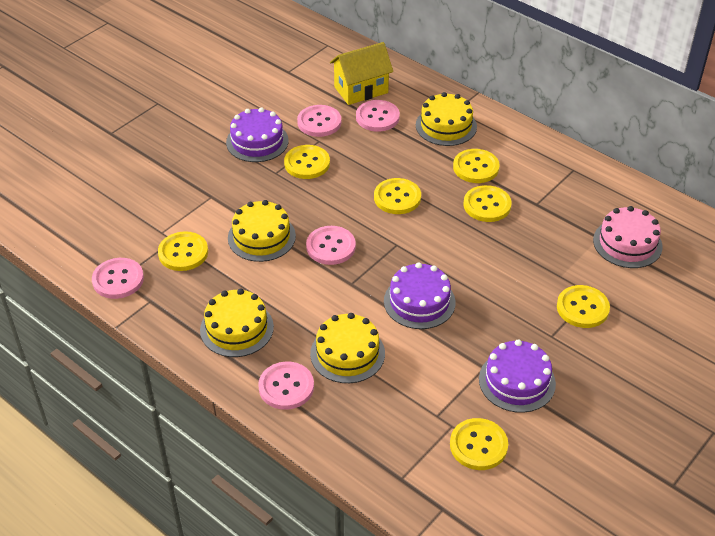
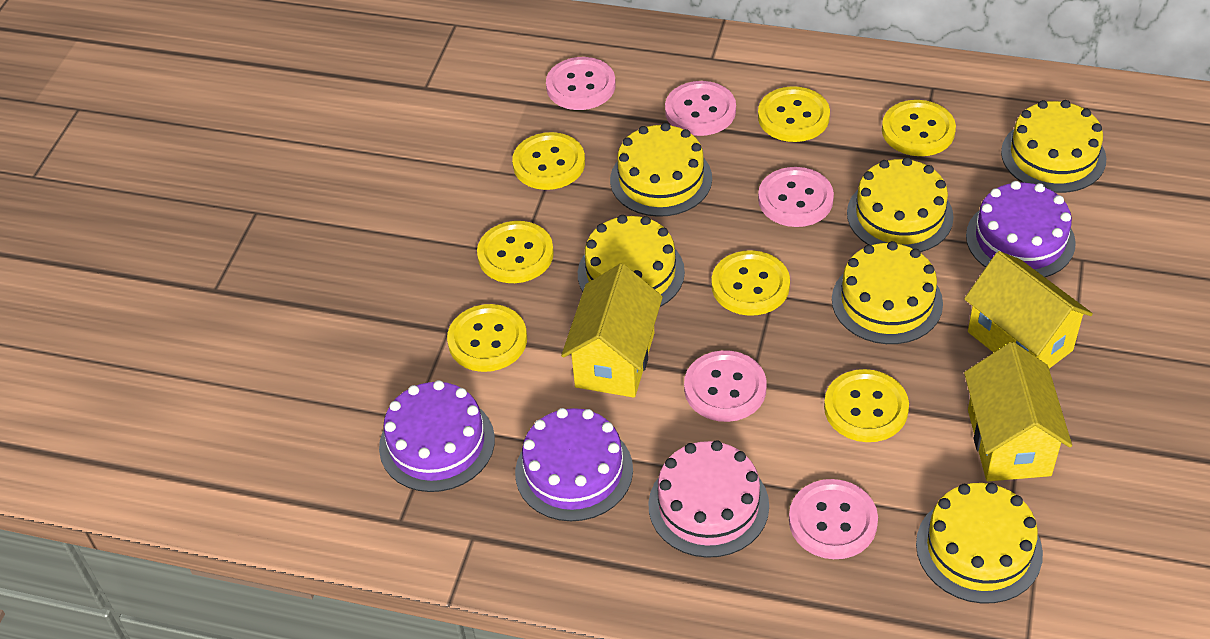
yellow cake: [200,289,274,357] [228,200,296,262] [310,313,385,383] [416,92,477,146] = 4 -> [578,215,685,307] [610,123,712,217] [832,241,943,344] [847,157,954,252] [916,483,1043,604] [1001,100,1106,193] = 6
yellow house: [330,42,393,105] = 1 -> [561,264,663,398] [964,251,1093,368] [964,342,1072,481] = 3

